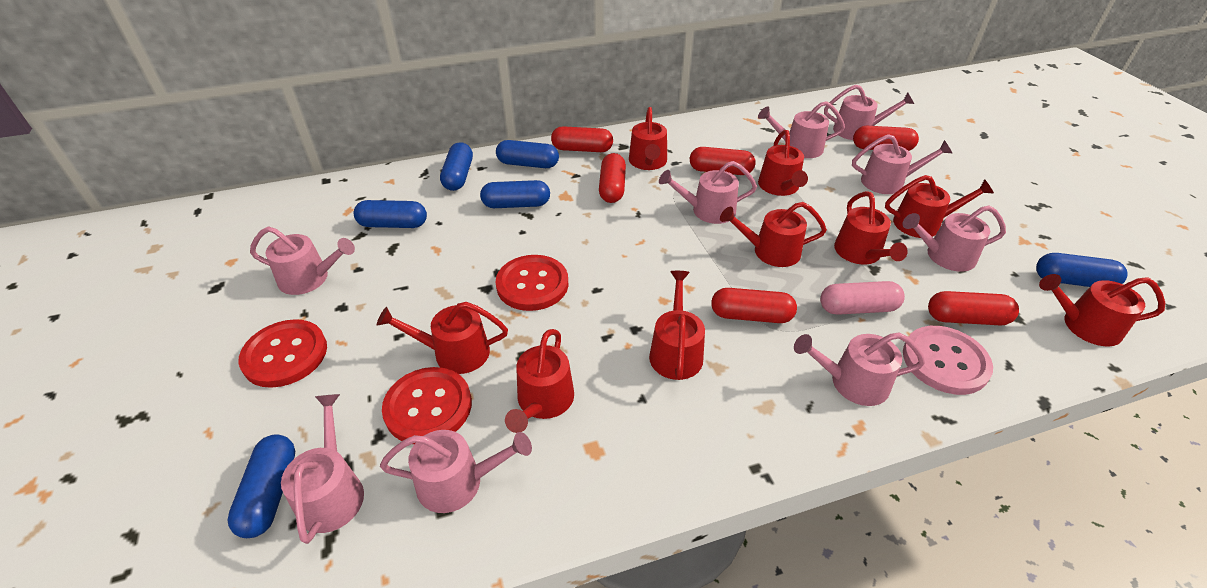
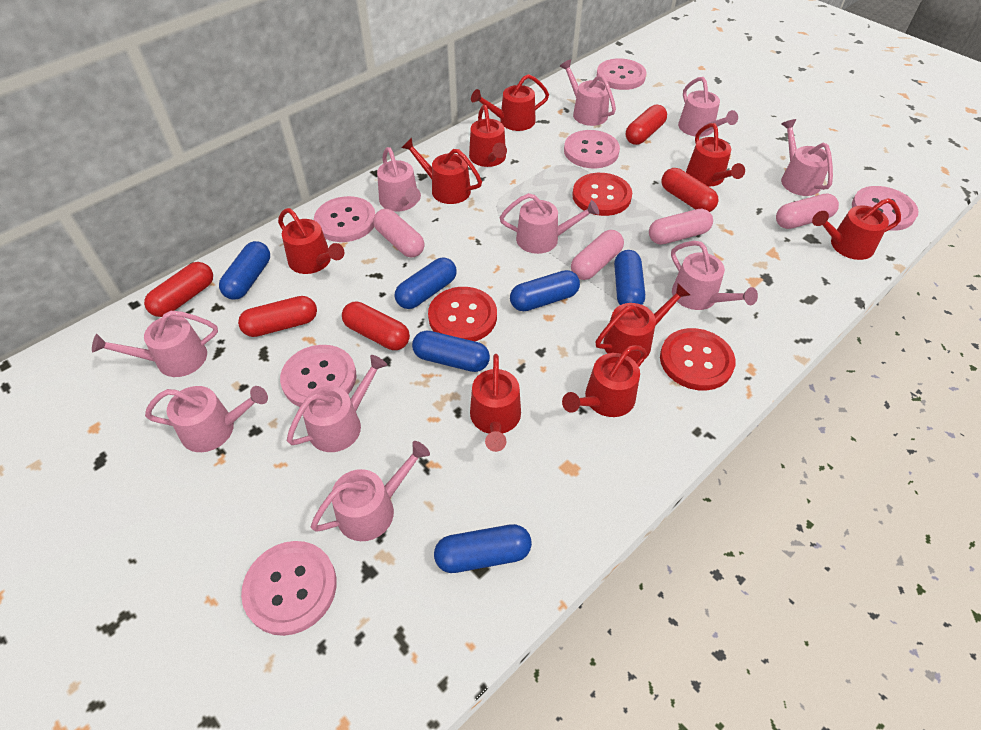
pink button: [903,326,993,395] = 1 -> [241,541,337,636] [280,345,357,407] [314,196,375,242] [564,130,620,168] [597,58,647,90] [852,186,919,231] = 6
pink capsule: [820,281,905,315] = 1 -> [373,209,425,257] [571,230,624,280] [649,209,713,245] [776,193,839,229] = 4
pink watering can: [250,226,355,295] [281,394,364,544] [380,430,532,513] [659,161,757,224] [758,101,845,158] [794,333,925,406] [824,85,914,140] [852,134,952,194] [902,205,1006,272] = 9 -> [92,311,218,377] [145,386,268,452] [287,355,387,452] [311,441,430,541] [377,147,421,212] [500,193,599,254] [560,59,616,126] [671,241,758,310] [678,77,738,137] [781,119,833,196] = 10
red capsule: [551,126,613,152] [599,153,626,203] [690,147,755,175] [711,288,797,323] [853,126,919,151] [928,291,1019,325] = 6 -> [144,262,213,317] [238,296,317,337] [342,302,410,350] [626,105,667,145] [662,168,718,212] = 5

